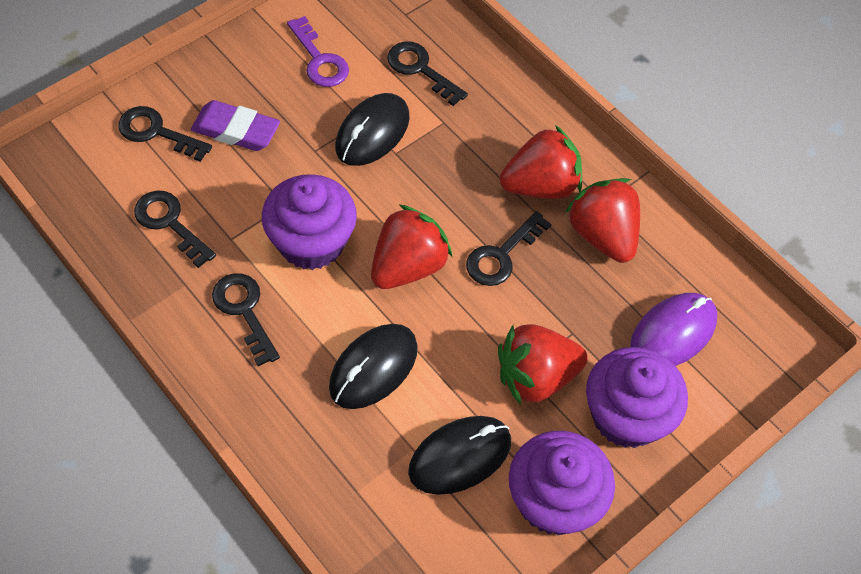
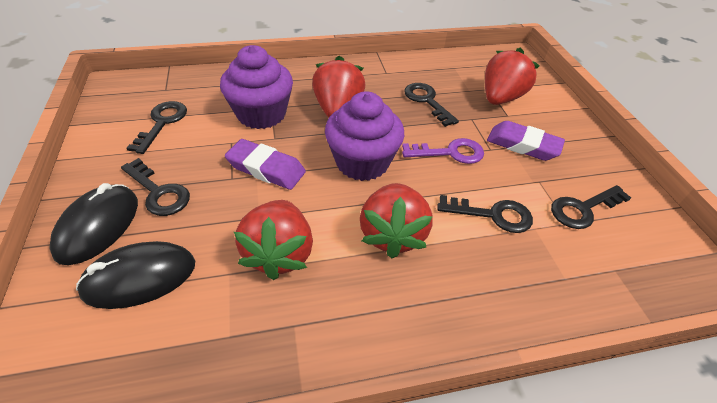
black mouse: [329,324,418,409] [335,93,410,166] [408,416,511,495] = 3 -> [49,183,138,265] [76,241,195,309] = 2
purple cupcake: [262,174,357,270] [509,431,615,535] [586,347,688,448] = 3 -> [220,45,293,129] [325,91,404,181] = 2
purple eraser: [191,100,280,151] = 1 -> [225,139,306,190] [487,121,565,161] = 2
purple mouse: [630,293,717,366] = 1 -> none = 0

